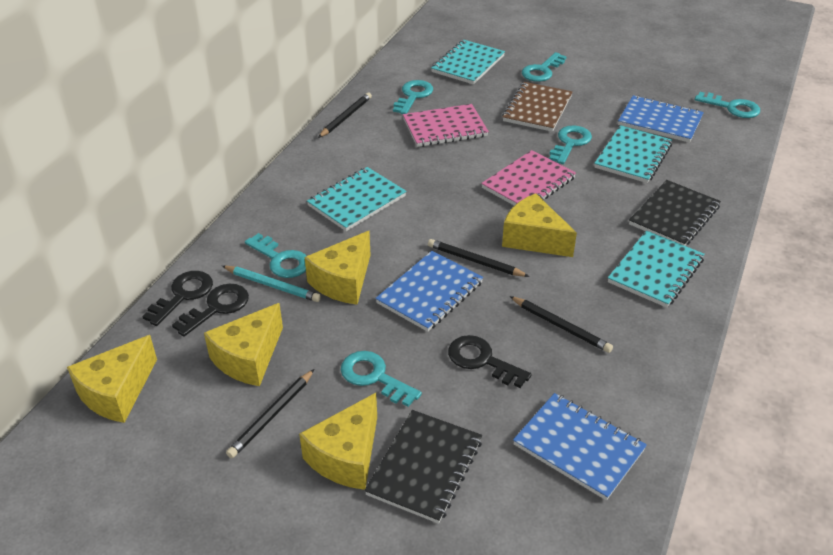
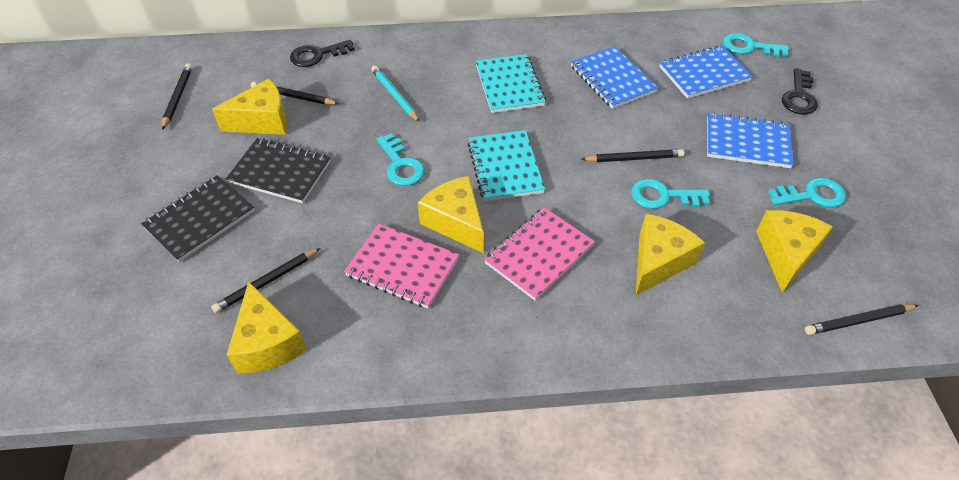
black key: [142,271,213,326] [172,284,249,337] [448,335,532,388] = 3 -> [290,39,355,67] [782,68,818,115] = 2
black pencil: [226,369,314,458] [318,92,372,138] [428,239,530,277] [509,296,613,353] = 4 -> [162,63,192,130] [211,248,321,313] [251,82,339,105] [581,149,684,162] [805,304,919,335] = 5
brown notebook: [502,82,573,132] = 1 -> none = 0
turquoise key: [245,233,306,278] [341,351,422,407] [393,80,433,114] [521,52,567,82] [549,125,592,164] [695,92,760,118] = 6 -> [376,133,425,186] [631,179,710,209] [723,33,789,57] [767,177,846,208] = 4
turquoise notebook: [307,167,407,231] [431,40,505,84] [594,125,672,183] [608,231,705,308] = 4 -> [467,130,545,201] [475,54,546,113] = 2

